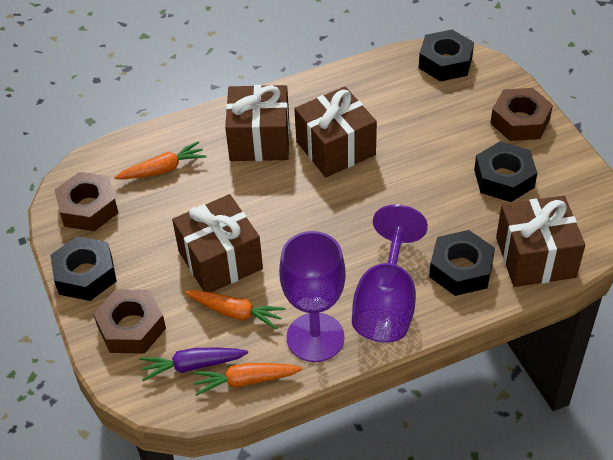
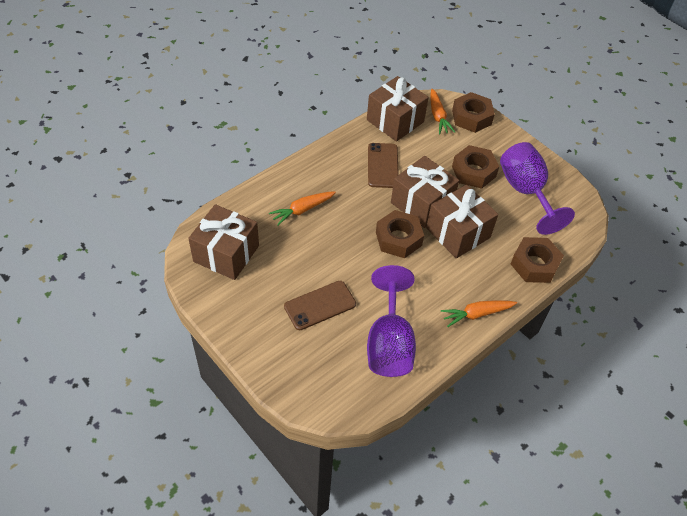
black nut: [50,236,117,301] [419,30,474,81] [429,230,495,296] [474,142,537,202] = 4 -> none = 0
brown nut: [55,172,118,231] [93,289,166,354] [490,88,553,141] = 3 -> [376,210,424,258] [452,92,495,133] [452,145,499,189] [511,237,564,283] = 4
brown phone: none = 0 -> [284,281,356,330] [368,143,399,188] = 2
purple carrot: [140,348,248,381] = 1 -> none = 0

